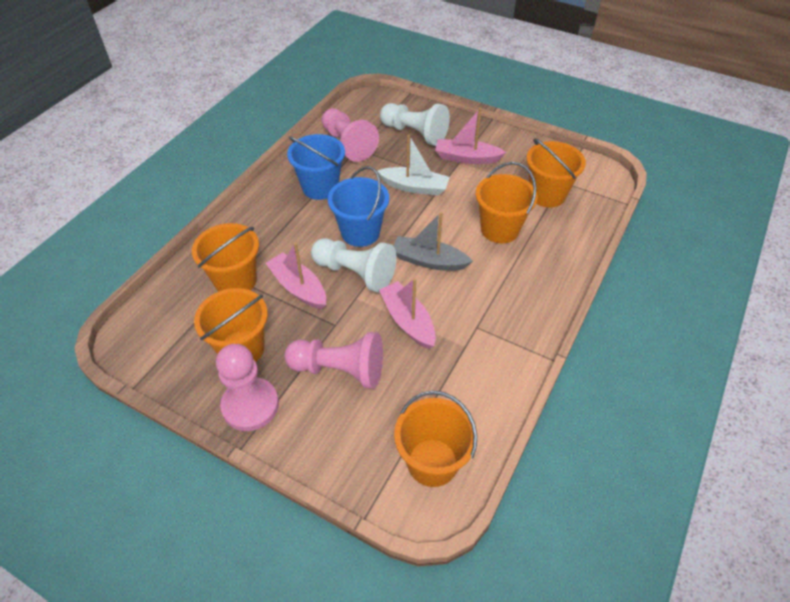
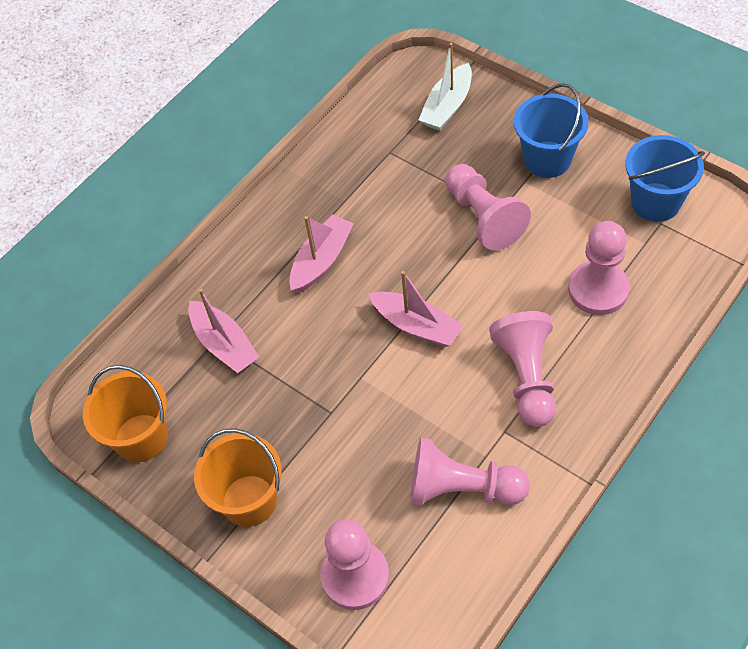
grey boat: [394,212,473,271] = 1 -> none = 0
orange bucket: [192,223,259,292] [194,288,268,362] [394,391,477,487] [476,162,538,243] [526,138,586,208] = 5 -> [83,365,168,462] [194,428,282,527] = 2
pink pawn: [216,344,279,431] [284,332,383,389] [322,108,379,162] = 3 -> [320,519,389,610] [410,438,530,506] [445,164,531,250] [489,311,556,427] [568,221,630,315] = 5
white pawn: [311,238,396,293] [380,103,450,146] = 2 -> none = 0

